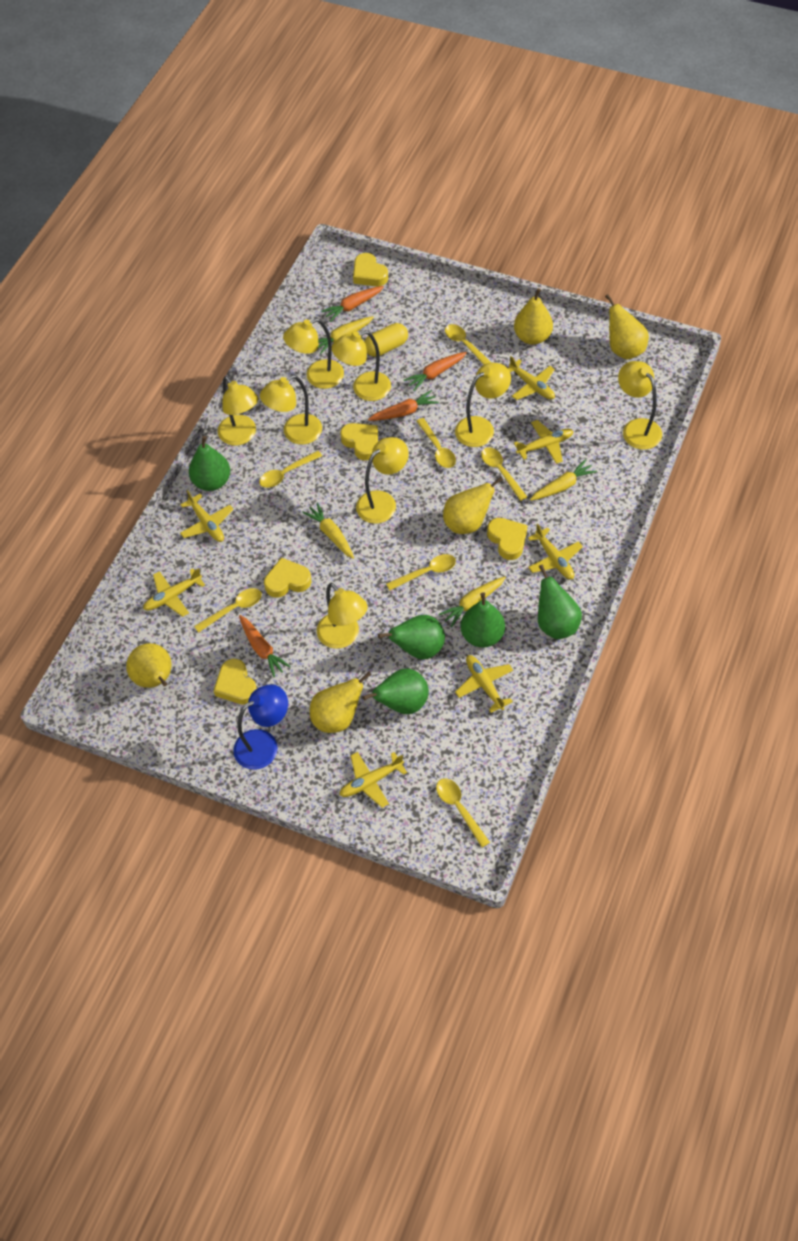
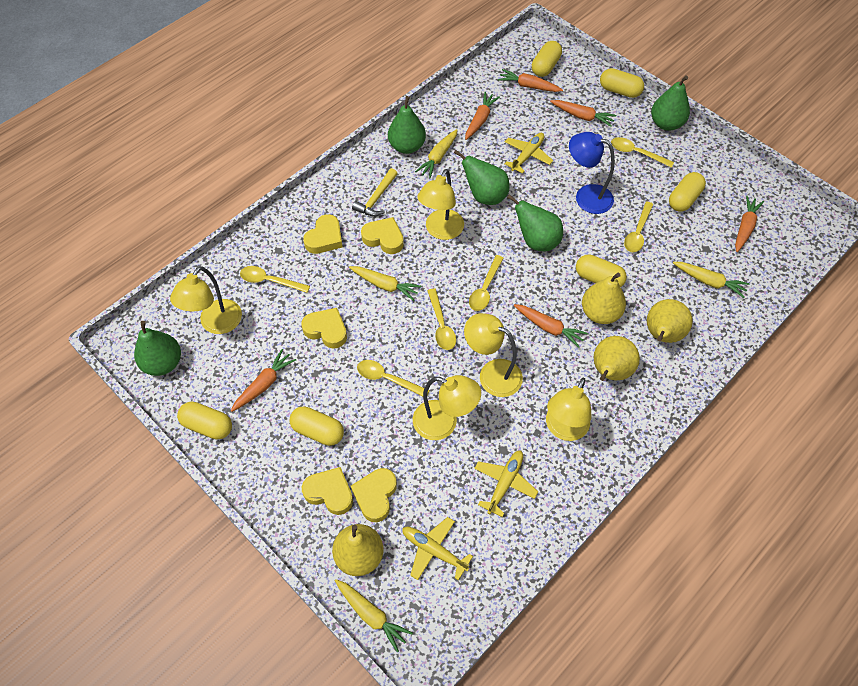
orange carrot: [239,615,291,677] [321,286,384,322] [368,390,439,421] [404,352,467,391] = 4 -> [231,349,296,412] [465,92,500,140] [498,69,563,92] [513,304,588,348] [550,100,616,127] [735,196,764,252] = 6
yellow capsule: [364,323,408,357] = 1 -> [177,402,232,440] [289,407,344,446] [532,41,562,77] [576,254,627,287] [600,68,644,98] [669,172,706,212] = 6
yellow hammer: none = 0 -> [352,168,398,216] = 1
yellow lamp: [218,376,258,446] [260,375,322,445] [283,318,344,389] [317,583,368,649] [332,331,391,401] [356,437,409,524] [455,363,511,447] [618,361,662,450] = 8 -> [170,266,242,334] [413,375,481,440] [417,169,464,240] [464,313,523,397] [546,378,592,441] = 5
yellow pear: [126,643,172,688] [310,671,372,733] [443,476,503,534] [514,288,553,345] [605,294,649,360] = 5 -> [332,524,383,576] [582,273,626,324] [594,336,640,381] [647,299,693,343] = 4
yellow plane: [143,568,205,617] [180,490,234,542] [339,752,407,808] [455,655,513,713] [508,356,555,400] [514,420,573,464] [528,524,583,580] = 7 -> [402,517,473,581] [474,451,538,517] [504,133,553,174] = 3
yellow spoon: [194,588,262,633] [259,451,322,488] [386,554,456,591] [417,418,456,468] [436,778,490,848] [445,324,491,365] [481,447,527,501] = 7 -> [240,266,310,293] [357,360,430,397] [427,289,456,350] [469,255,504,311] [611,137,674,168] [624,201,654,252] = 6

